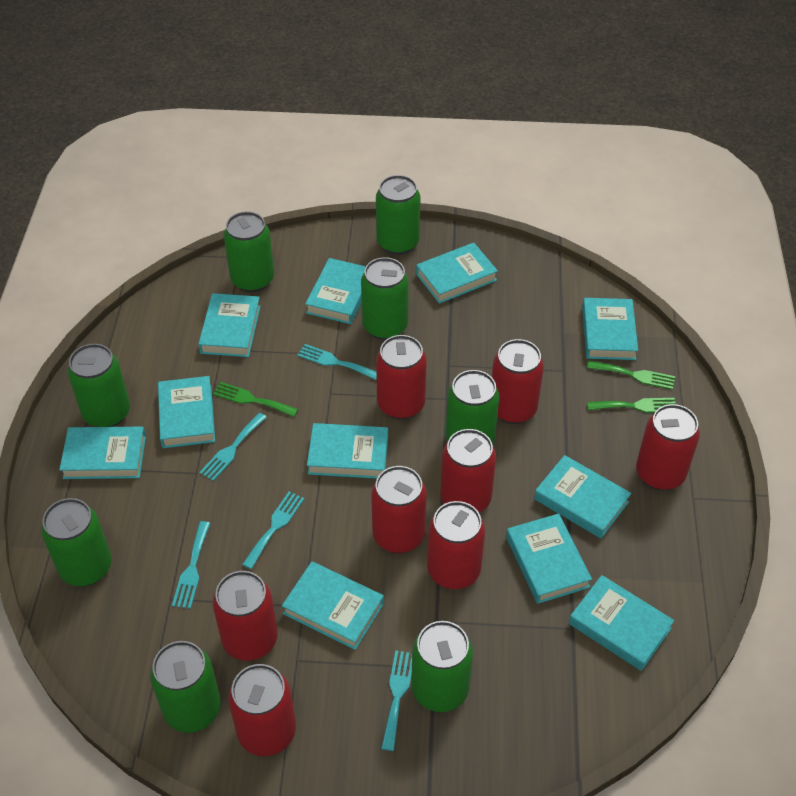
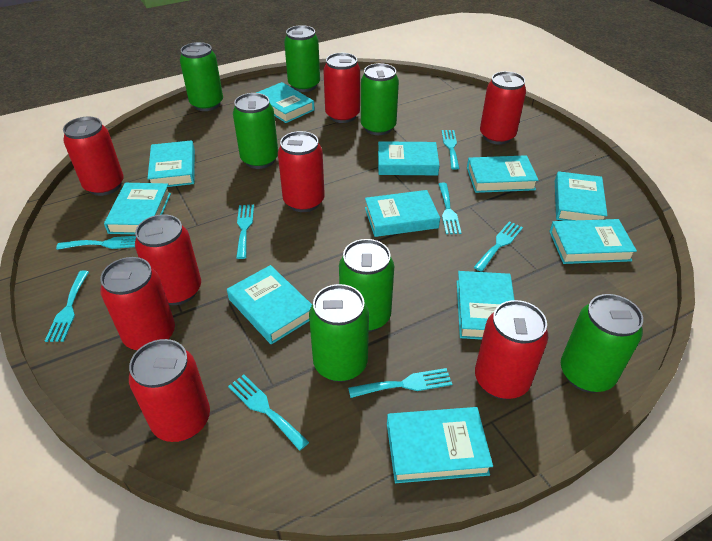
green can: [41,498,112,586] [68,344,130,427] [150,641,221,733] [224,211,274,293] [361,257,409,340] [376,175,420,255] [411,621,473,712] [446,370,499,444] = 8 -> [180,42,223,111] [233,93,278,169] [284,25,320,92] [309,284,369,382] [339,239,394,332] [361,63,399,135] [561,294,643,393] = 7
green fork: [213,382,298,417] [587,361,675,390] [587,398,676,413] = 3 -> none = 0
turquoise fork: [172,521,210,609] [199,413,267,481] [242,492,305,569] [297,344,377,380] [381,650,412,751] = 5 -> [45,271,89,342] [56,236,136,250] [228,375,309,451] [236,205,254,259] [348,368,452,398] [438,183,461,234] [442,130,459,170] [474,221,523,272] = 8

